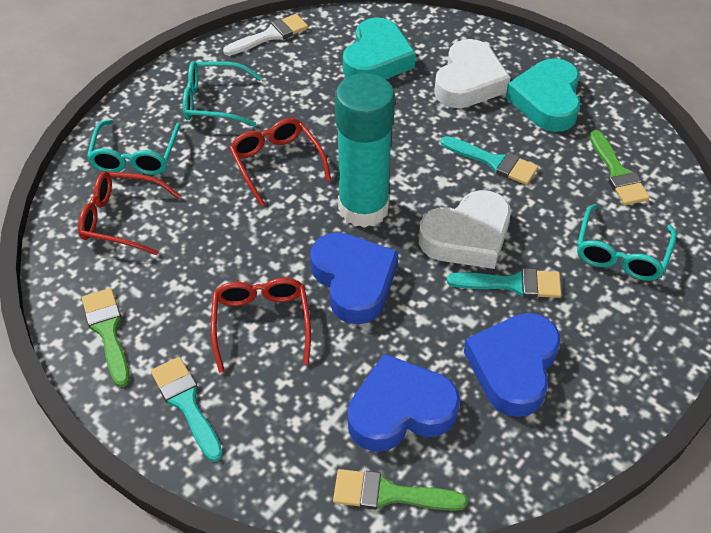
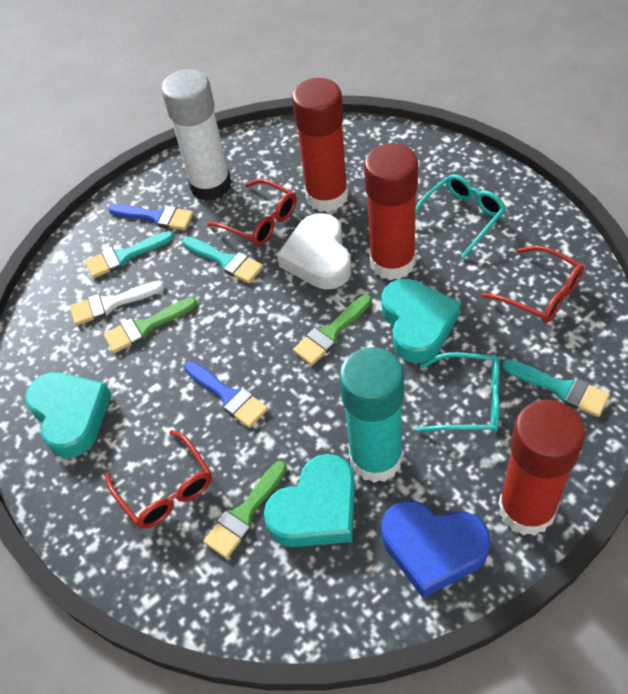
blue brush: none = 0 -> [108,204,194,230] [184,361,268,428] = 2
blue heart: [310,232,398,324] [348,354,460,452] [464,313,560,417] = 3 -> [382,501,490,598] = 1
red glue stick: none = 0 -> [292,78,349,212] [364,143,418,280] [498,400,585,536] = 3
turquoise glasses: [87,120,181,175] [183,61,262,127] [577,204,676,281] = 3 -> [415,174,506,259] [416,352,500,433] = 2
turquoise heart: [343,17,416,79] [506,58,581,132] = 2 -> [25,372,111,458] [264,454,355,547] [381,279,460,363] = 3
white glue stick: none = 0 -> [161,69,231,201] = 1
white heart: [419,190,511,269] [434,39,511,108] = 2 -> [277,213,351,289] = 1

